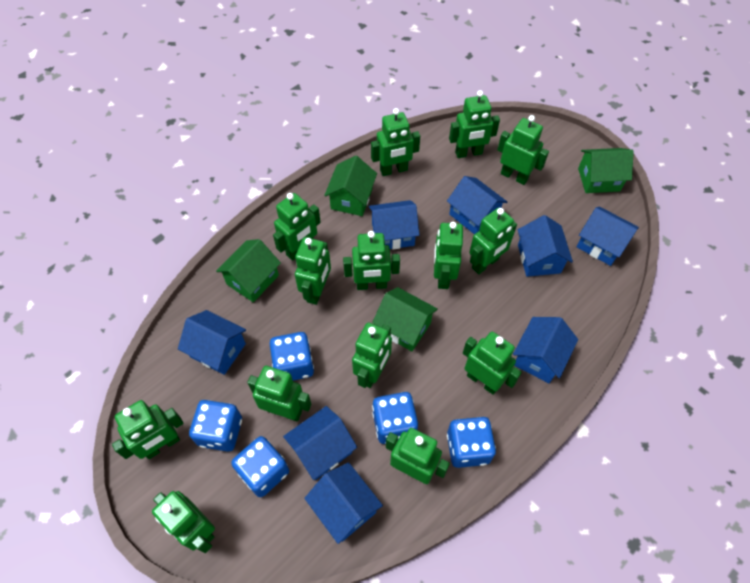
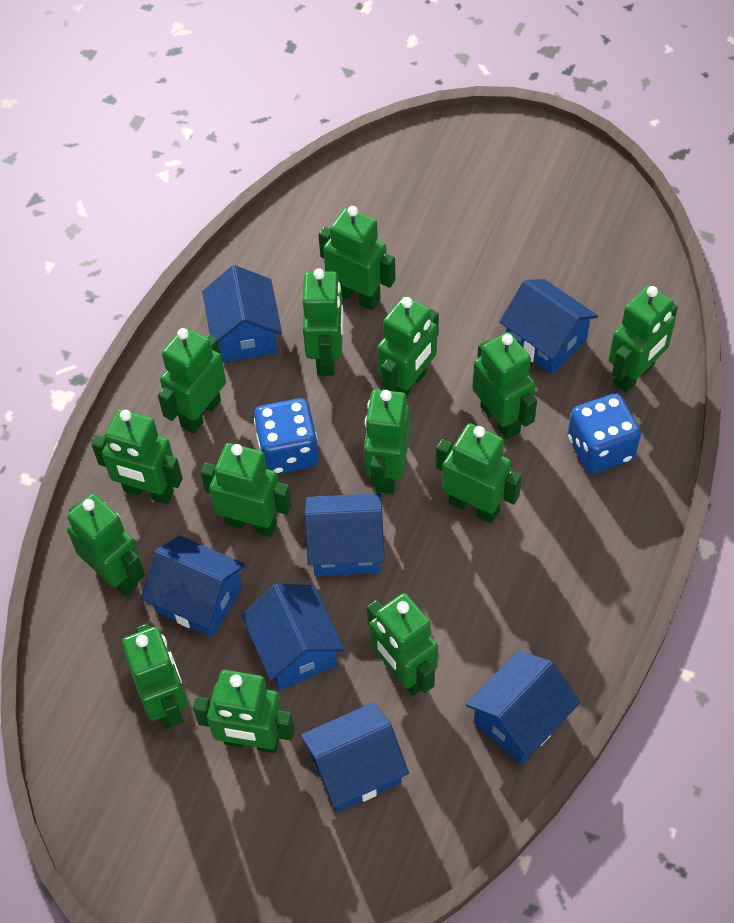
blue dice: [189,400,242,452] [231,436,289,497] [270,332,314,381] [372,392,418,444] [447,417,496,468] = 5 -> [254,398,319,474] [568,393,641,474] = 2
blue house: [178,310,246,375] [283,406,357,480] [304,462,383,544] [369,200,419,250] [447,176,507,234] [513,317,578,383] [518,215,573,277] [577,207,639,266] = 8 -> [141,536,246,637] [202,265,282,363] [242,584,345,690] [301,702,409,812] [305,493,385,576] [466,651,580,764] [499,279,598,375] = 7
green house: [216,239,281,302] [324,156,377,216] [372,287,438,351] [578,148,634,193] = 4 -> none = 0

